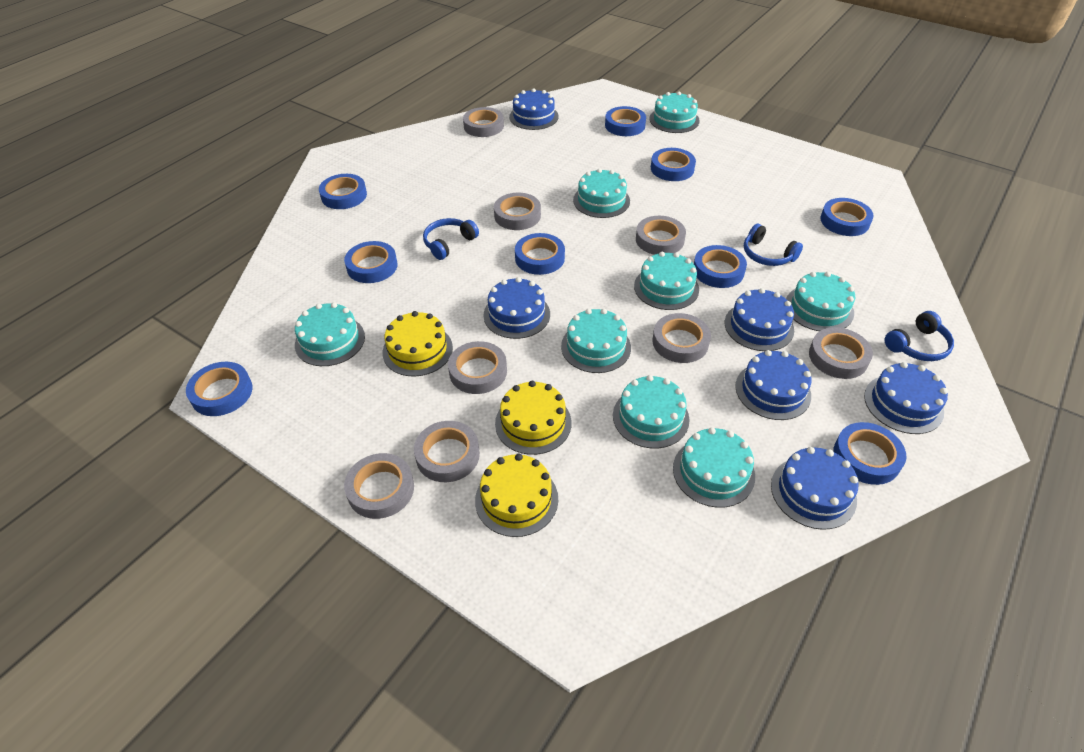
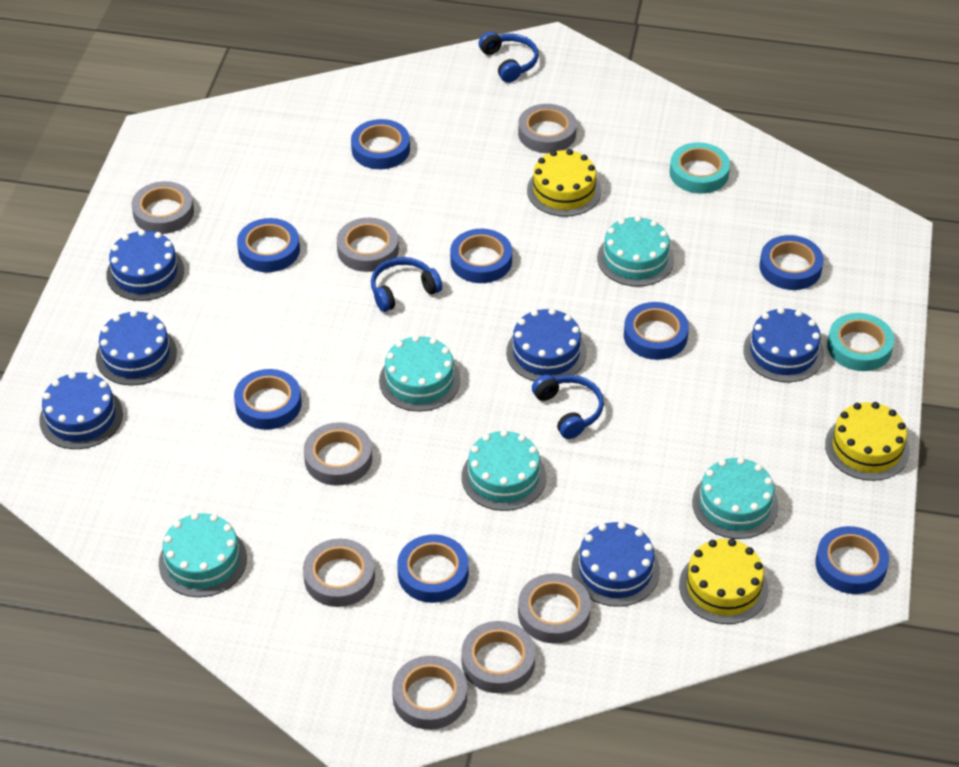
blue tape: [186,362,252,416] [319,174,367,209] [344,241,398,283] [515,233,565,275] [605,106,646,136] [651,148,696,181] [694,245,747,288] [820,198,874,236] [833,422,906,485] = 9 -> [234,369,301,430] [237,218,300,272] [351,119,410,169] [397,535,469,603] [450,229,512,283] [624,302,689,360] [760,235,824,290] [815,526,889,594] = 8
turquoise cake: [295,302,365,366] [561,309,631,373] [573,168,630,218] [613,375,690,448] [634,252,699,310] [649,92,700,133] [673,427,755,508] [786,272,855,331] = 8 -> [159,513,247,597] [379,335,460,411] [462,430,546,511] [597,216,674,287] [692,457,779,539] = 5
turquoise tape: none = 0 -> [669,142,730,194] [827,313,894,371] = 2

